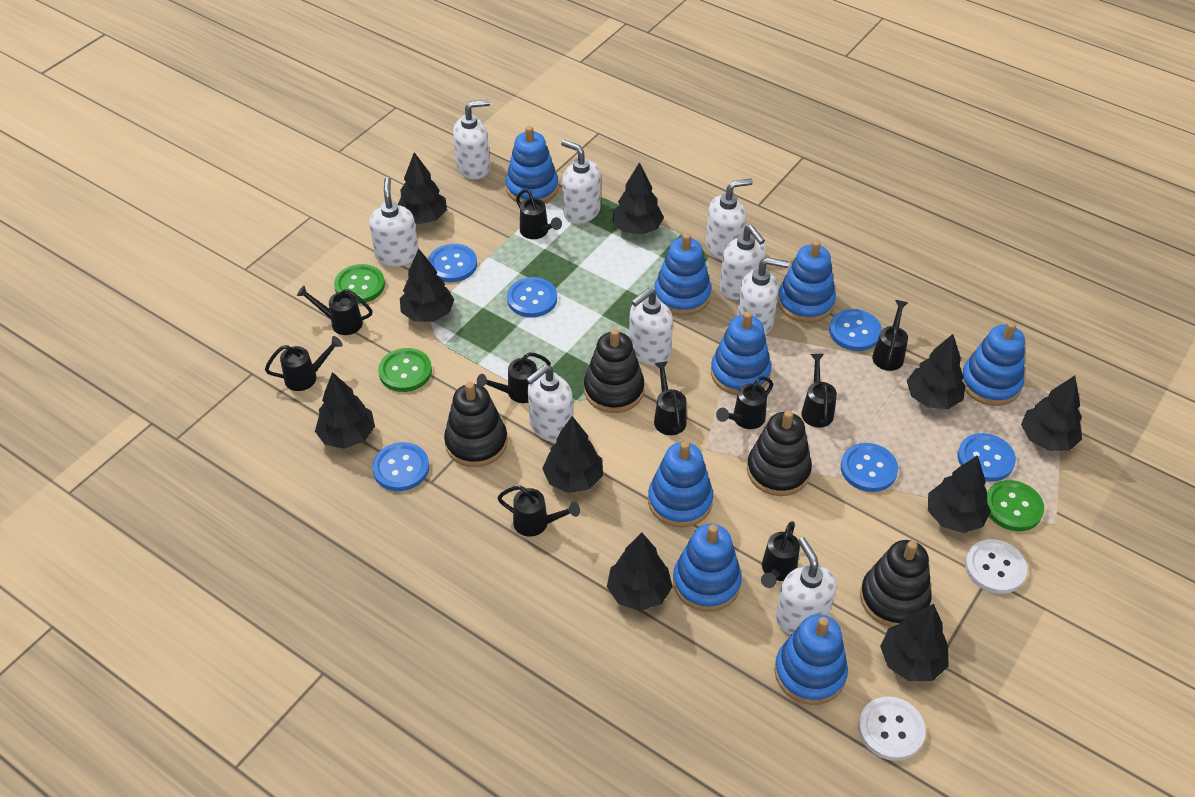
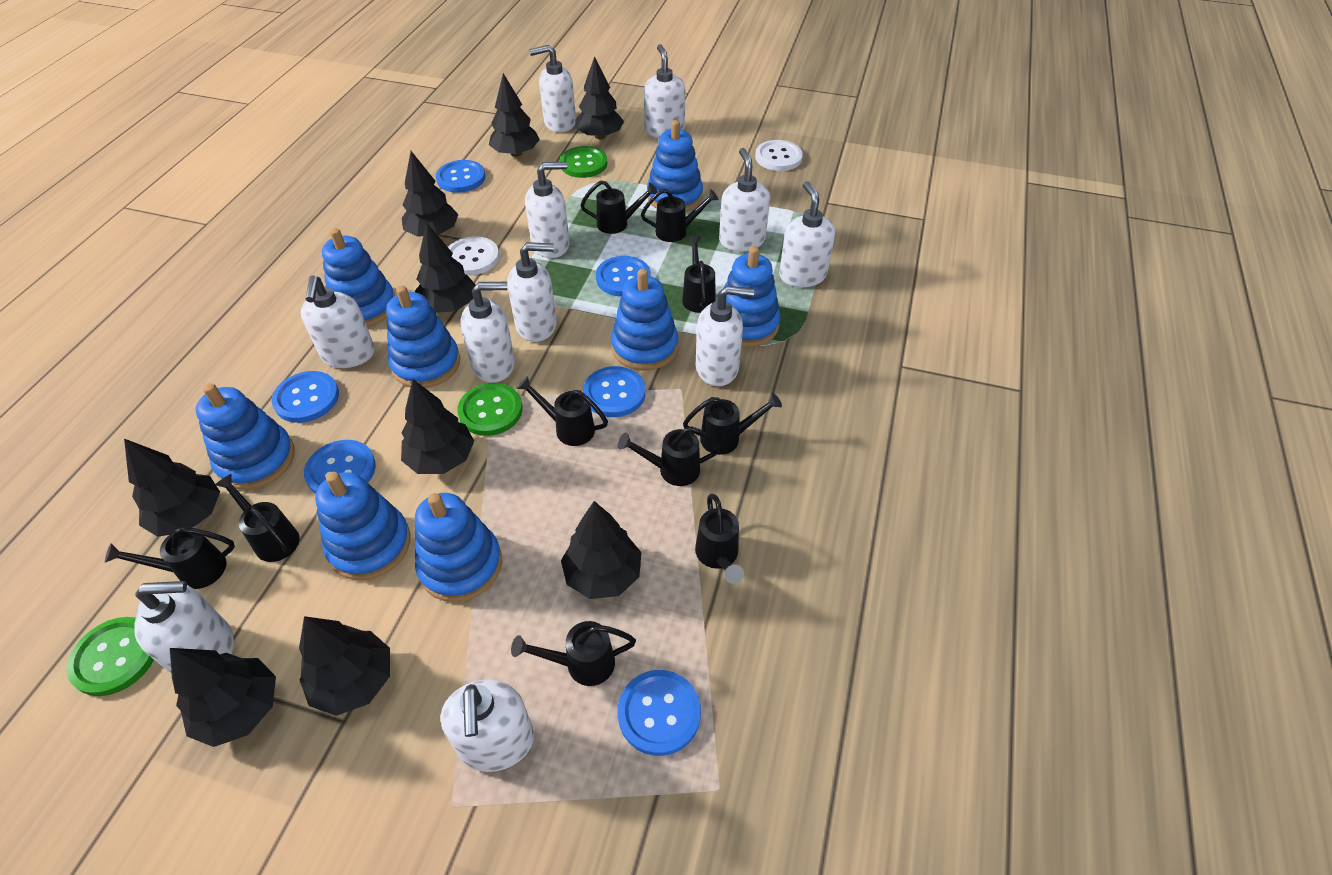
black stacking toy: [444,382,508,467] [584,329,644,413] [747,410,812,496] [860,540,931,627] = 4 -> none = 0
black tree: [315,372,375,449] [398,152,447,224] [400,249,455,322] [542,416,603,493] [607,533,673,611] [613,162,664,235] [880,604,948,681] [907,334,965,409] [928,455,991,533] [1021,376,1082,451] = 10 -> [124,439,220,537] [170,648,276,747] [299,616,390,716] [401,379,474,474] [402,151,459,237] [415,223,476,313] [489,73,540,157] [561,501,642,599] [575,56,624,139] = 9
white soap dispenser: [369,177,419,266] [453,100,490,179] [526,364,573,442] [561,140,601,224] [629,288,673,365] [706,178,753,260] [720,225,766,300] [737,257,789,335] [776,537,837,635] = 9 -> [134,581,234,673] [301,275,375,368] [440,680,534,772] [461,282,515,383] [507,242,557,342] [525,161,570,258] [529,45,576,132] [644,44,685,138] [695,286,754,386] [719,148,770,251] [779,181,835,287] = 11

